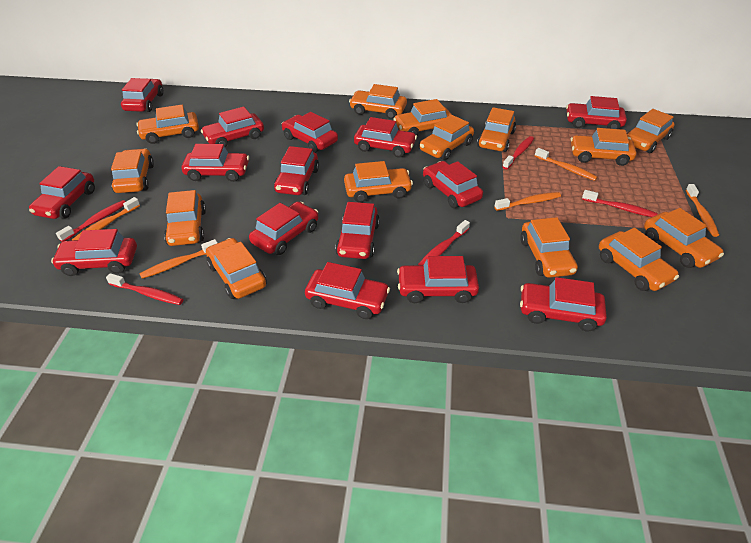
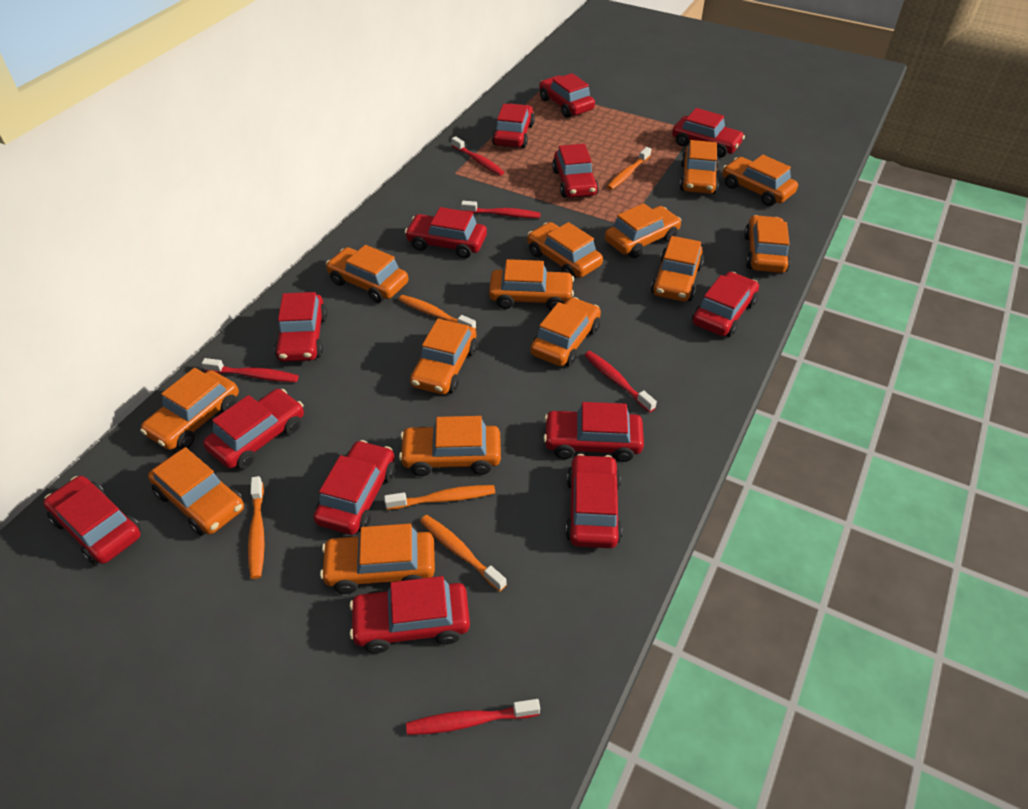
red car: [29,166,95,219] [51,229,137,276] [121,78,163,112] [182,144,249,182] [201,107,264,147] [249,201,318,255] [274,146,319,195] [282,112,338,153] [305,262,390,319] [335,202,380,259] [354,117,417,157] [397,256,479,303] [423,161,483,208] [520,277,607,331] [566,96,627,129] = 15 -> [43,476,141,565] [203,389,304,469] [274,292,327,362] [314,440,395,535] [349,576,470,653] [405,207,487,258] [492,103,535,148] [539,73,595,118] [543,402,644,462] [552,144,599,198] [566,454,622,548] [672,108,745,158] [692,272,759,337] = 13

